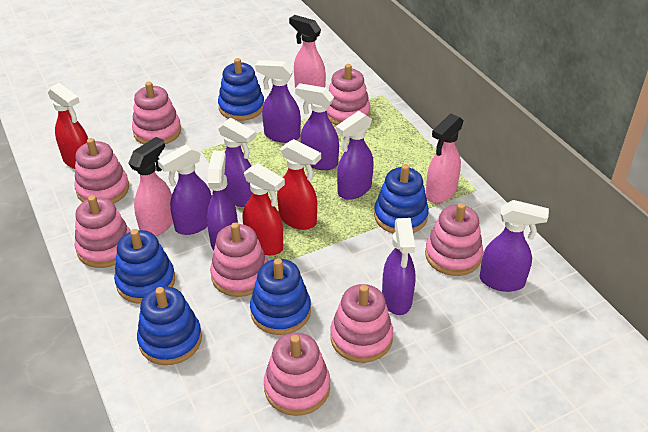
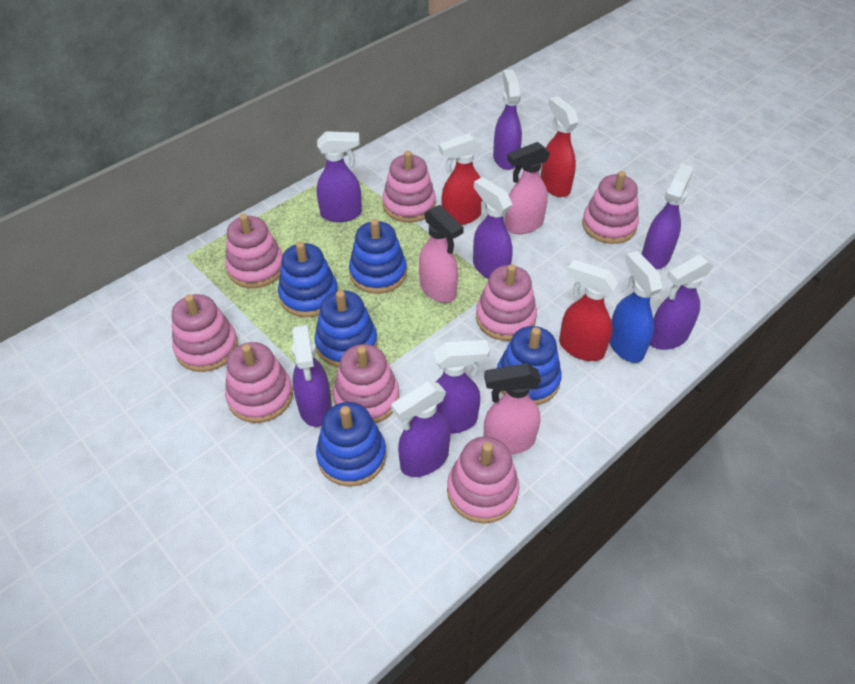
blue spray bottle: none = 0 -> [609,251,663,363] = 1

